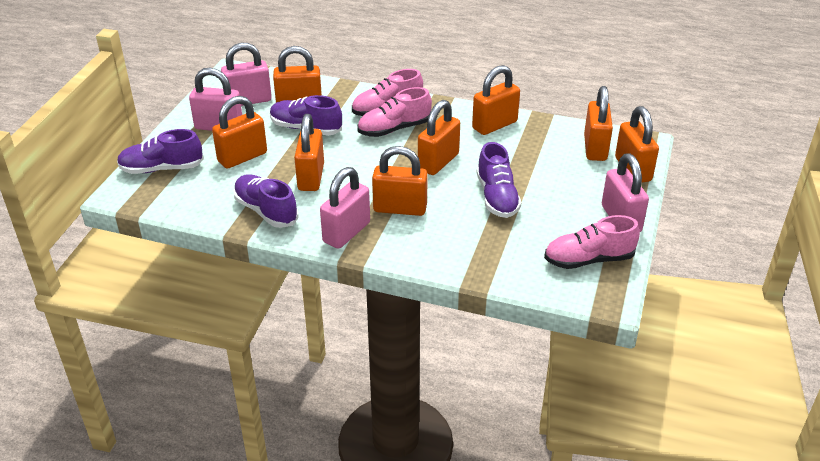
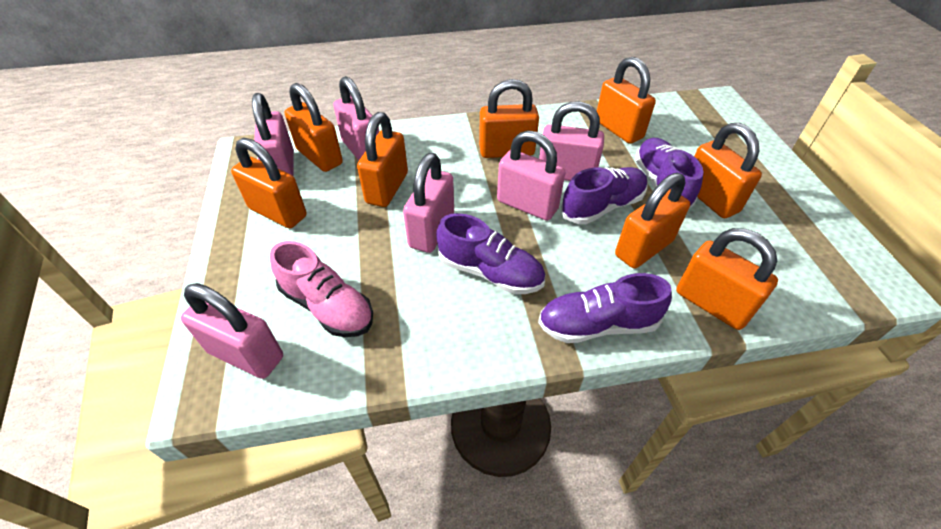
pink padlock: [189,68,242,131] [221,43,272,106] [320,167,370,249] [602,154,649,232] = 4 -> [181,283,283,379] [252,93,294,177] [333,76,379,160] [403,153,454,253] [497,130,565,221] [539,101,604,181] = 6
pink shoe: [352,69,423,116] [357,87,432,137] [544,215,640,269] = 3 -> [270,241,373,337] = 1

